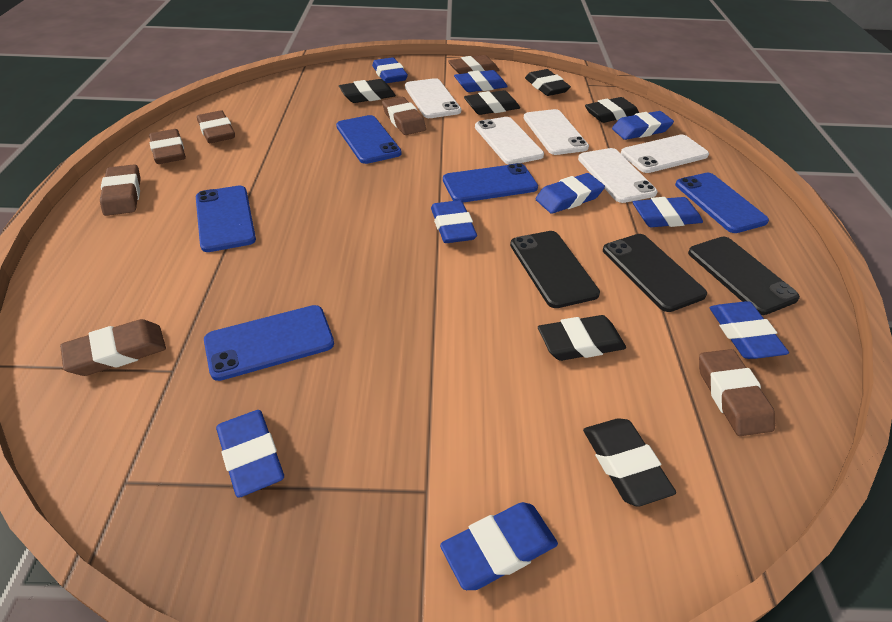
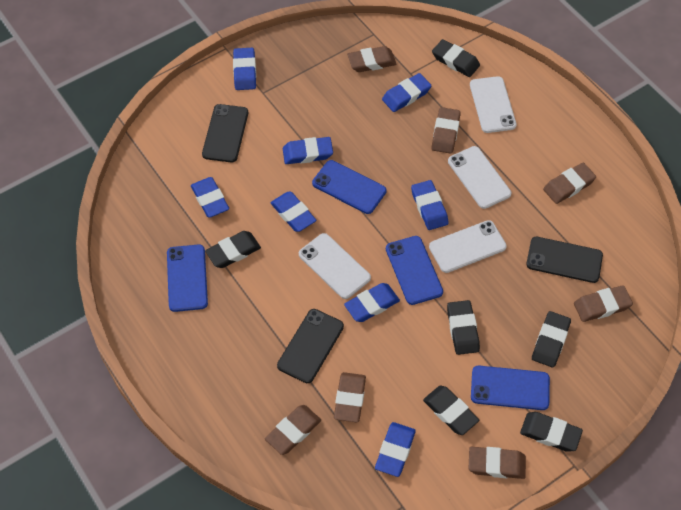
blue eraser: [216,410,284,498] [372,57,408,83] [431,200,477,243] [440,502,558,590] [454,70,508,92] [535,173,605,214] [612,111,674,140] [633,197,703,227] [709,301,789,359] = 9 -> [191,177,229,218] [233,48,256,90] [270,192,317,232] [283,137,333,164] [344,283,400,322] [375,422,416,477] [382,73,431,112] [411,180,449,230] = 8
blue phone: [196,186,256,252] [204,305,334,381] [336,115,402,164] [443,163,538,203] [675,173,769,233] = 5 -> [167,244,208,312] [312,160,386,214] [386,236,443,305] [471,366,550,410] = 4
white phone: [405,78,461,118] [475,117,544,165] [524,109,589,155] [578,148,657,203] [621,134,709,173] = 5 -> [299,233,371,299] [429,220,507,273] [448,146,511,209] [470,76,517,133] = 4

